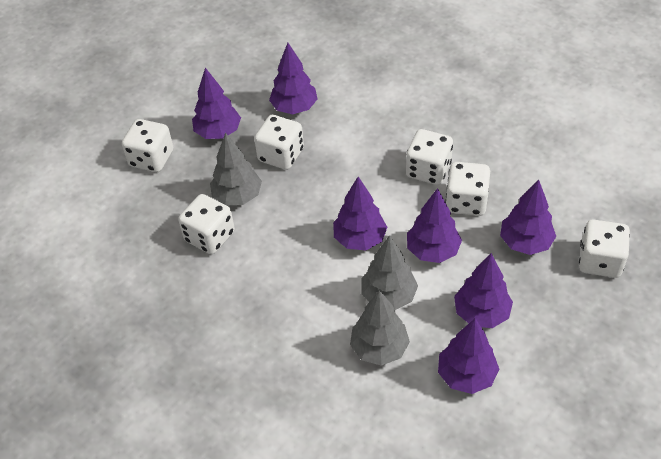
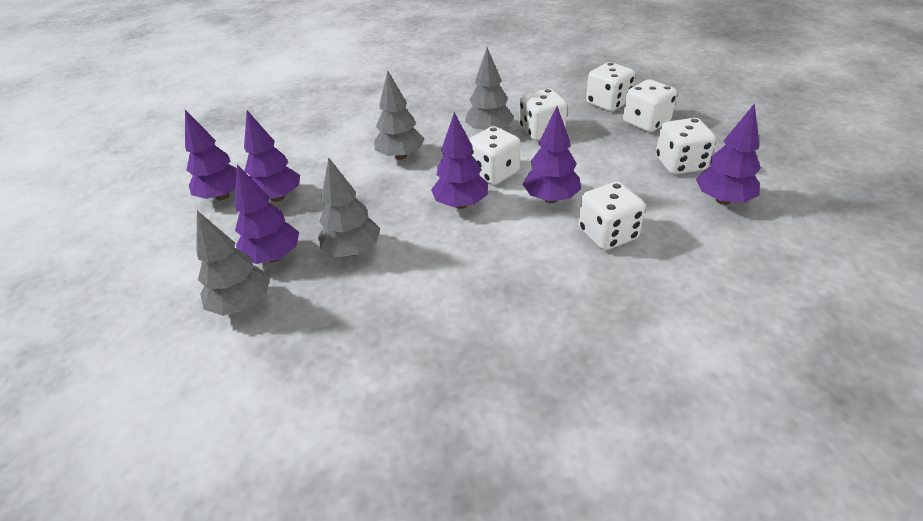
grey tree: [210,133,262,205] [350,290,410,366] [361,235,418,310] = 3 -> [196,211,270,316] [318,157,380,257] [374,70,425,160] [465,47,514,130] = 4
purple tree: [192,68,241,139] [269,43,318,114] [333,177,387,250] [407,188,462,263] [438,319,499,394] [454,253,513,328] [500,179,556,255] = 7 -> [185,110,237,200] [235,165,299,264] [244,110,300,202] [431,112,488,209] [523,106,581,203] [696,103,761,205] = 6

